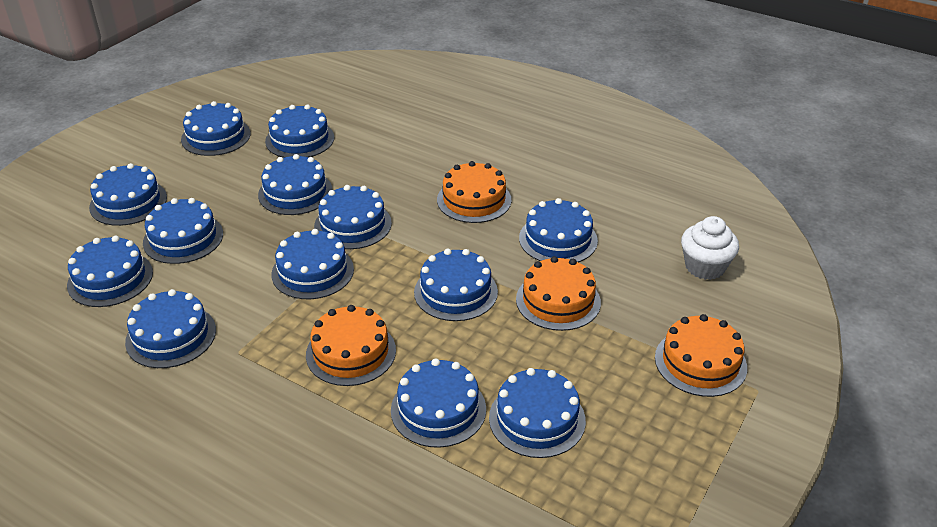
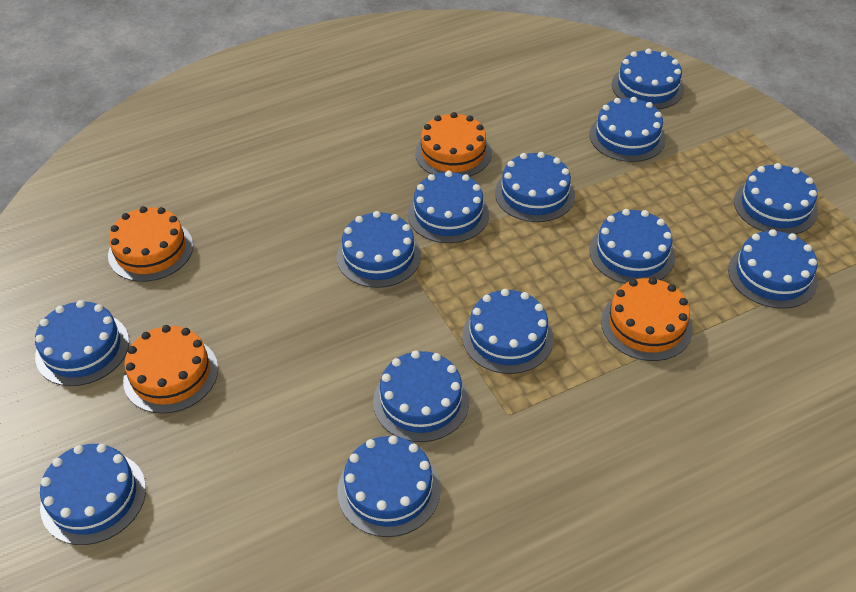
white cupcake: [681,216,739,280] = 1 -> none = 0

